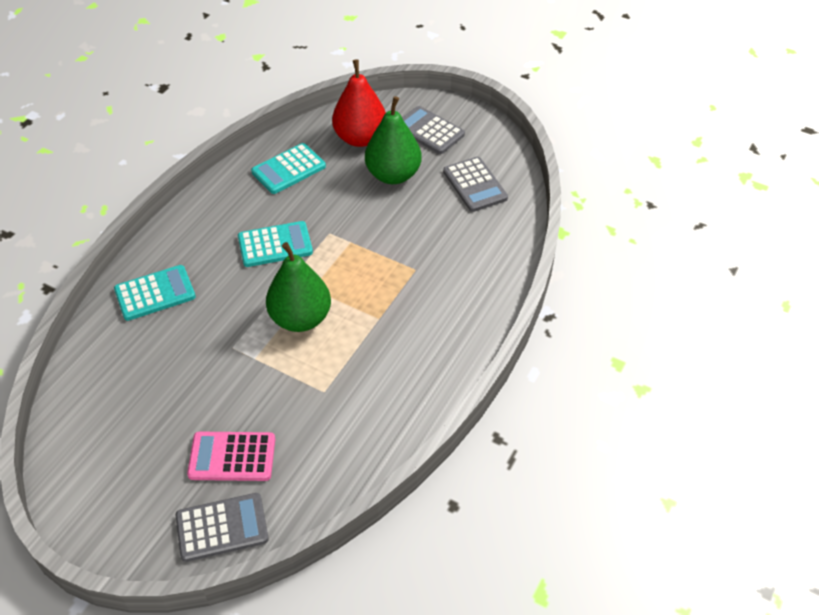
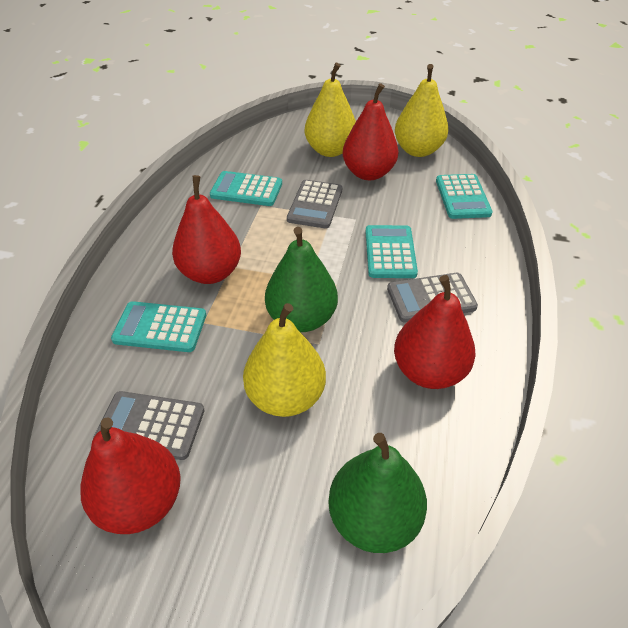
pink calculator: [187,432,275,481] = 1 -> none = 0
red pear: [332,59,386,147] = 1 -> [80,417,181,534] [172,175,241,284] [343,83,399,180] [394,275,475,389] = 4
turquoise calculator: [114,265,196,321] [238,221,313,267] [251,143,326,194] = 3 -> [111,301,206,352] [210,171,282,206] [365,225,418,278] [436,174,493,219] = 4
yellow pear: none = 0 -> [243,303,326,417] [305,63,356,157] [395,64,448,157] = 3

